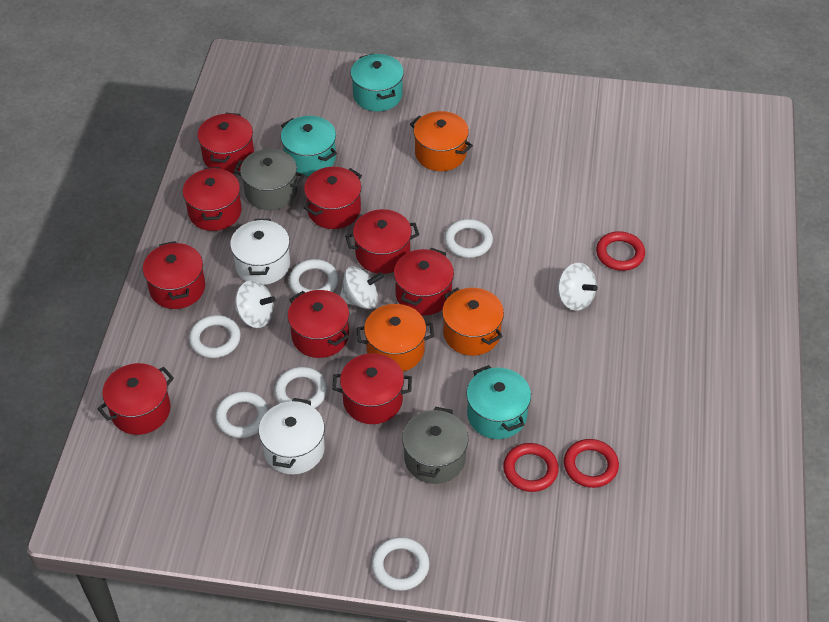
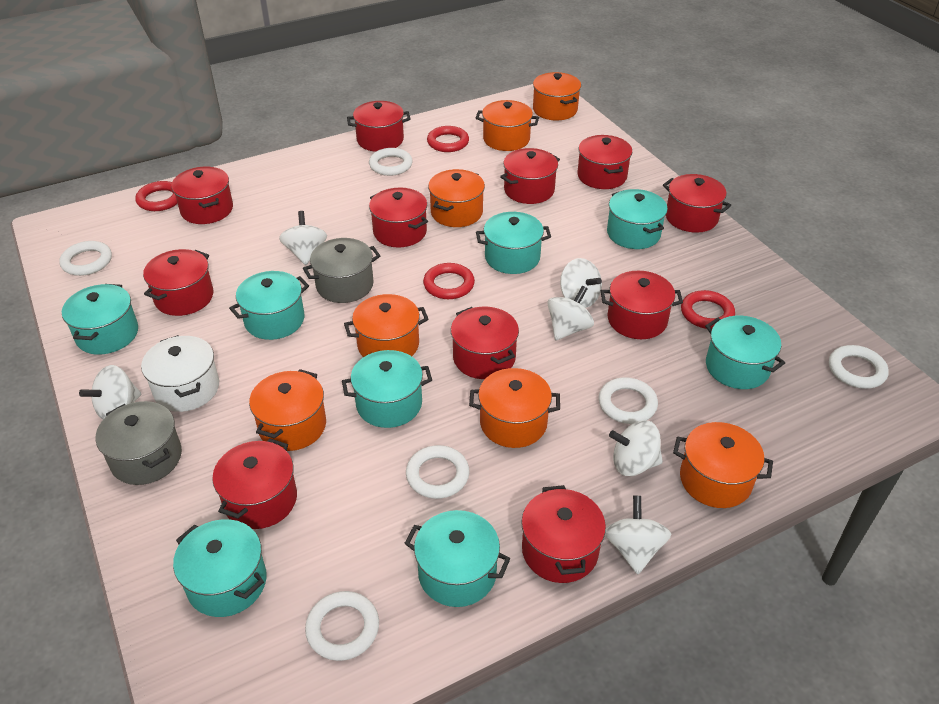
orange pot: [357,304,434,372] [410,111,473,171] [442,288,504,356] = 3 -> [249,369,326,451] [344,294,429,357] [428,169,485,227] [469,368,560,448] [476,100,539,151] [533,72,581,120] [673,422,773,508] = 7
red pot: [97,363,174,435] [143,241,205,309] [183,167,242,231] [197,113,254,173] [288,290,349,358] [303,167,362,229] [332,353,412,424] [345,209,419,274] [394,248,454,315] = 9 -> [143,249,213,316] [171,167,233,224] [212,438,297,529] [347,101,411,152] [369,188,428,247] [451,307,519,379] [500,148,560,204] [521,485,606,583] [578,135,632,189] [601,271,683,339] [663,174,731,233] = 11
red ring: [503,443,559,492] [564,439,619,488] [596,231,645,271] = 3 -> [136,181,178,211] [423,263,475,299] [427,126,469,152] [681,290,735,329] = 4
turquoise pot: [281,116,337,176] [351,54,404,112] [466,365,531,439] = 3 -> [62,284,138,355] [173,519,267,617] [229,271,309,340] [342,350,432,428] [404,510,511,607] [476,212,551,274] [607,189,668,249] [705,316,785,389] = 8
white pot: [230,219,290,285] [259,398,325,475] = 2 -> [141,335,219,412] = 1
white spinning top: [235,280,276,328] [340,266,384,309] [558,263,598,311] = 3 -> [79,365,141,420] [279,211,327,265] [548,286,594,340] [560,258,602,308] [605,496,671,574] [609,420,663,476] = 6

